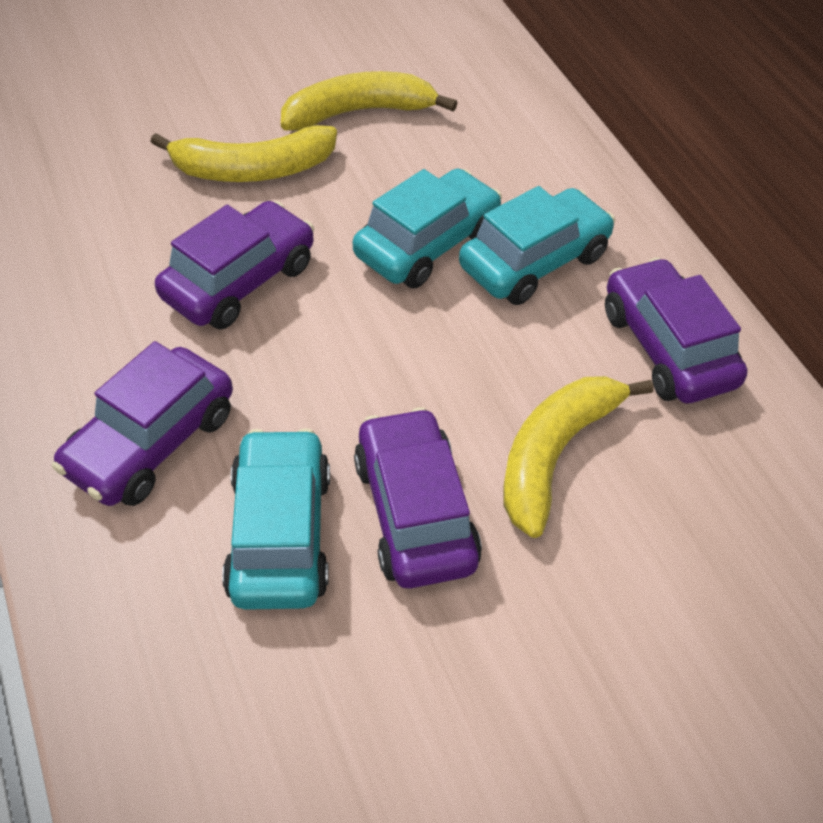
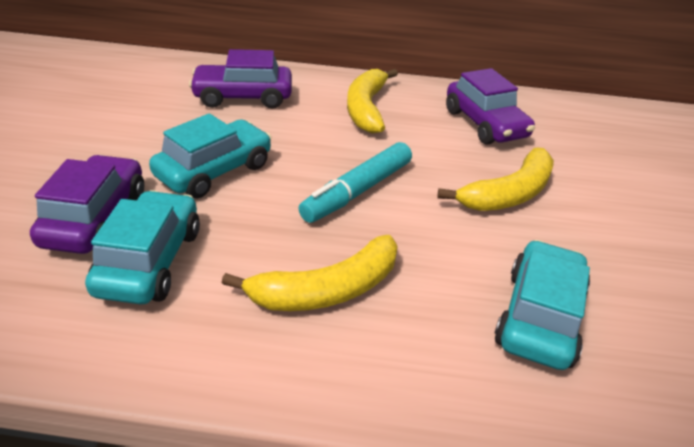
purple car: [52,341,233,506] [155,201,314,329] [354,407,482,589] [605,258,747,403] = 4 -> [30,155,144,254] [189,49,292,108] [446,68,535,144] = 3
turquoise marker: none = 0 -> [298,142,412,223] = 1

